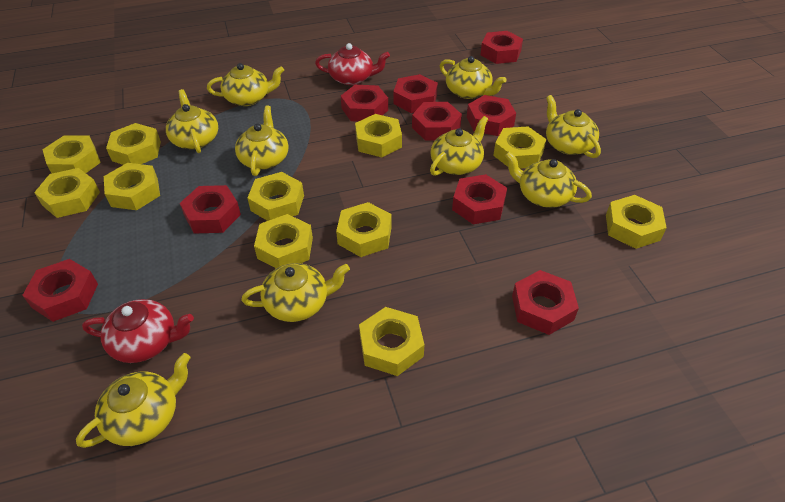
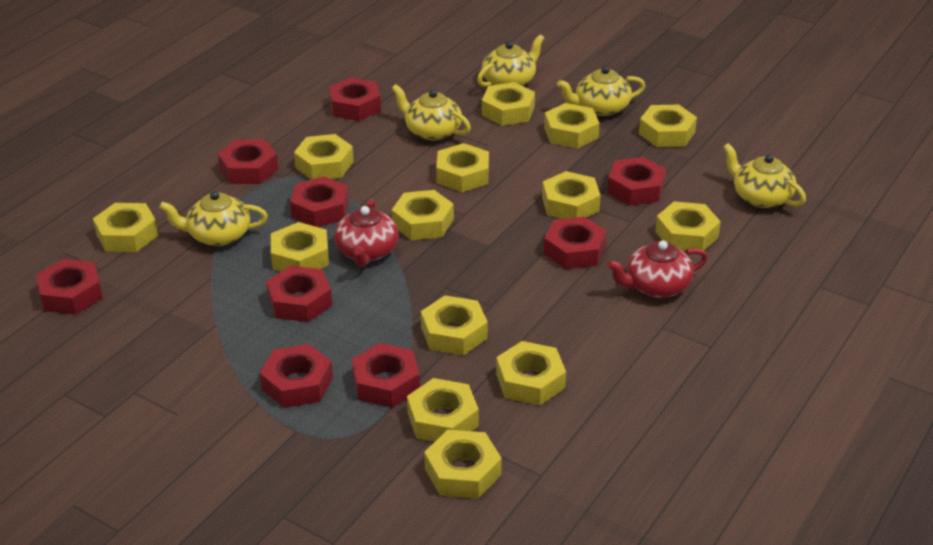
yellow nut: [34,168,100,218] [42,135,101,173] [104,163,160,210] [106,123,161,165] [248,172,304,221] [254,214,313,268] [336,202,392,257] [355,114,402,157] [359,307,424,376] [493,126,546,169] [606,195,667,249] = 11 -> [93,203,159,252] [271,222,329,271] [294,134,354,179] [392,190,454,240] [407,378,479,442] [421,295,488,355] [424,430,502,499] [436,143,489,192] [482,82,535,126] [496,341,566,406] [542,171,601,219] [544,103,600,149] [639,105,697,147] [655,201,721,251] = 14
yellow teapot: [76,353,190,448] [166,89,218,153] [207,63,284,106] [235,106,289,176] [241,263,350,322] [430,116,488,176] [440,56,507,99] [505,152,592,208] [546,95,601,158] = 9 -> [159,191,268,246] [392,84,471,140] [477,34,544,87] [557,66,645,116] [723,143,806,208] = 5

